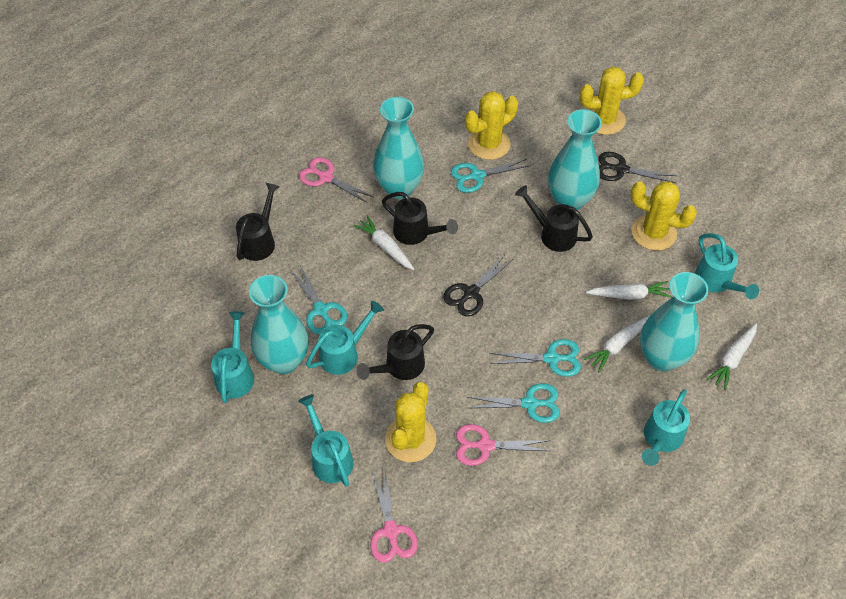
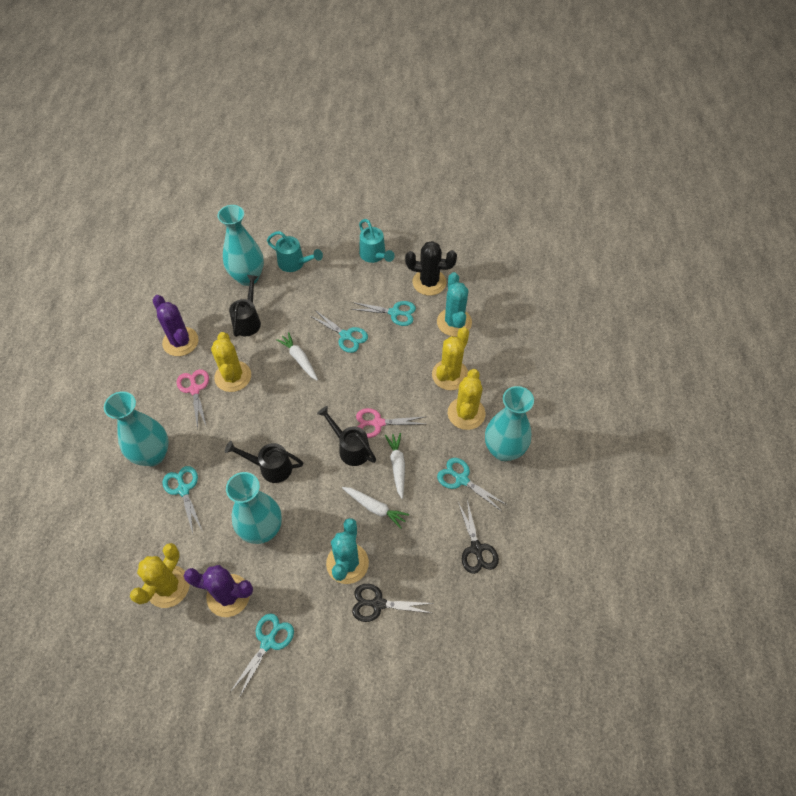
black cactus: none = 0 -> [405,241,457,296] = 1
black watering can: [236,183,280,261] [356,324,434,380] [382,192,458,245] [515,185,593,252] = 4 -> [225,441,303,483] [229,275,261,337] [317,406,376,466] = 3
pink scissors: [299,157,373,203] [370,471,418,563] [456,424,551,466] = 3 -> [177,369,209,430] [356,408,424,438] = 2
purple cactus: none = 0 -> [153,295,199,356] [184,565,253,617] = 2
turquoise cactus: none = 0 -> [326,518,369,584] [437,272,472,336] = 2
turquoise scissors: [290,265,348,335] [451,159,531,193] [467,383,560,423] [490,339,581,377] = 4 -> [162,466,202,533] [230,614,294,698] [310,310,368,353] [351,301,416,326] [437,458,507,511] = 5
turquoise watering can: [211,311,254,403] [298,394,353,487] [306,300,384,375] [642,389,690,466] [695,233,759,299] = 5 -> [267,231,323,272] [359,219,395,263] = 2
white carrot: [353,215,414,270] [584,316,649,372] [586,281,672,300] [707,323,757,390] = 4 -> [276,332,318,381] [342,487,409,529] [385,433,405,499] = 3

